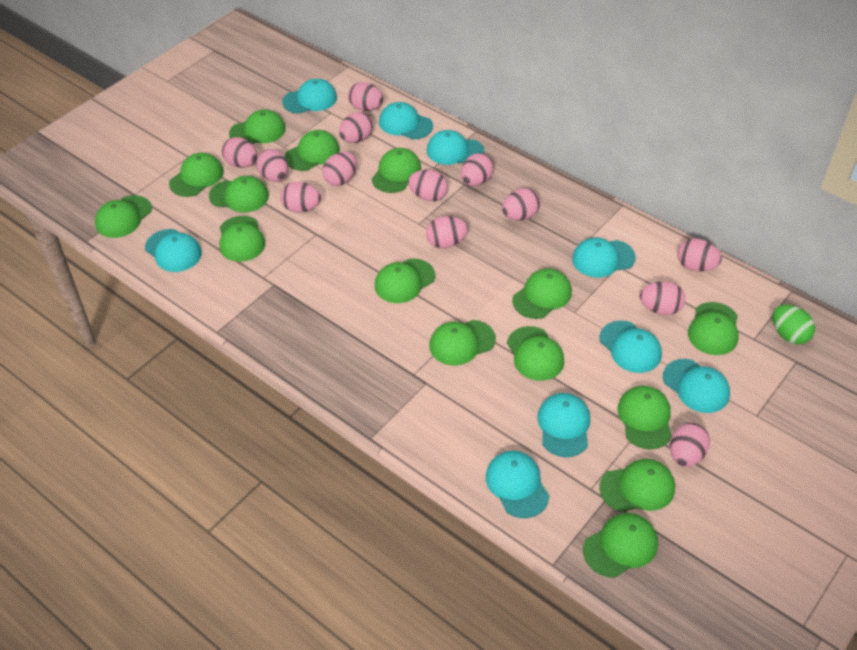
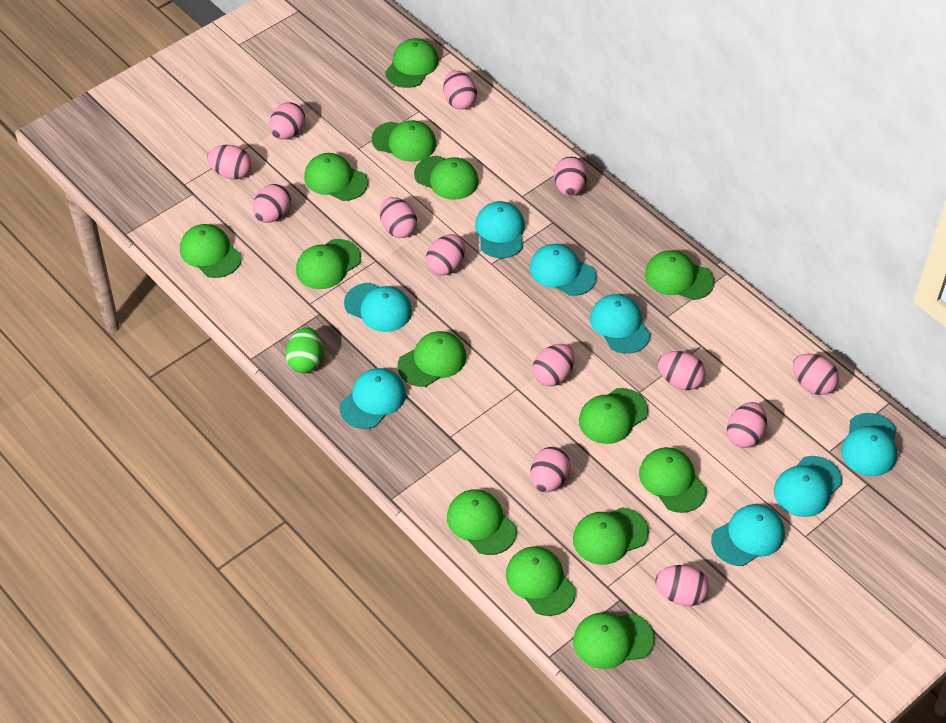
green cap: [95,195,152,238] [169,153,224,197] [209,176,269,213] [219,216,265,262] [229,110,286,144] [285,130,339,171] [372,148,421,193] [375,259,435,303] [429,320,496,366] [507,326,564,381] [512,268,572,319] [583,513,658,578] [599,459,675,512] [618,386,672,449] [688,302,739,355] = 15 -> [180,224,242,278] [296,239,361,289] [304,153,368,201] [372,120,436,162] [385,38,439,88] [397,331,466,387] [414,156,479,200] [447,489,517,555] [506,547,576,616] [573,507,649,565] [573,612,655,669] [579,388,648,444] [639,447,707,513] [645,250,714,300] = 14
turquoise cap: [145,229,202,272] [282,79,337,114] [379,102,433,139] [427,130,484,165] [486,451,549,518] [537,393,590,457] [572,238,636,278] [599,320,662,373] [663,359,730,413] = 9 -> [339,368,406,429] [344,283,412,332] [475,201,525,258] [530,244,597,296] [590,294,651,354] [711,504,785,566] [774,456,842,517] [841,413,897,476] = 8

